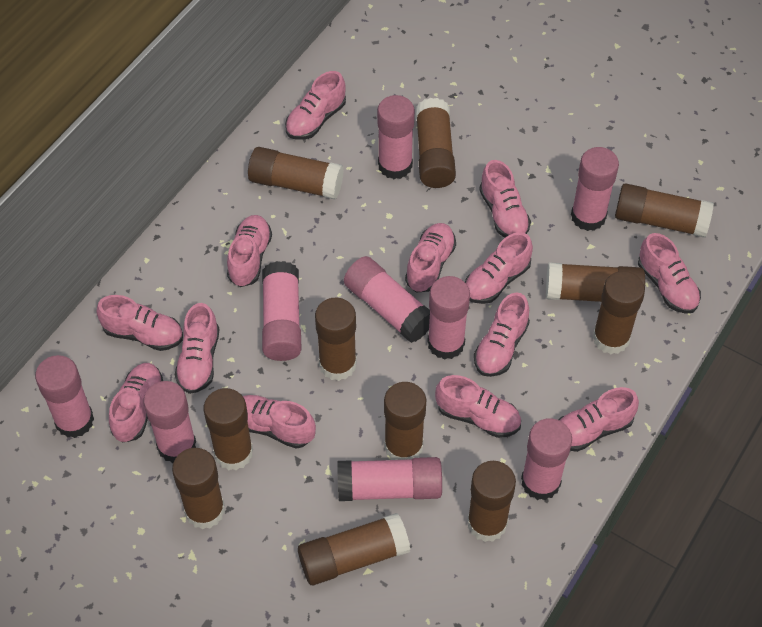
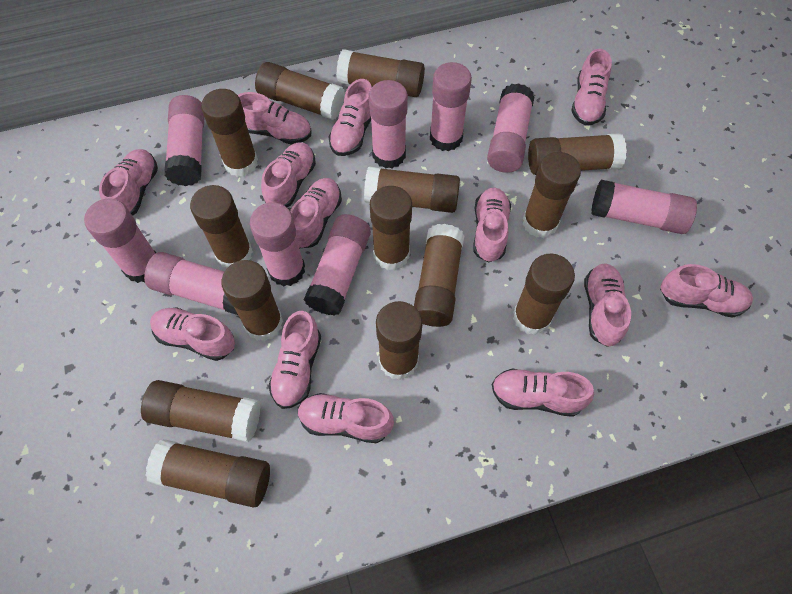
brown glue stick: [172,448,225,529] [204,388,253,470] [248,147,344,200] [298,513,410,585] [315,298,357,381] [384,382,426,460] [415,98,456,188] [467,461,516,542] [546,262,645,304] [593,271,645,354] [615,184,714,238] = 11 -> [141,380,260,443] [145,439,270,508] [190,185,253,268] [201,89,258,177] [221,260,283,341] [255,62,345,120] [336,49,425,97] [364,166,460,213] [370,186,412,270] [376,301,422,380] [414,224,464,327] [513,254,575,335] [523,152,581,238] [528,133,627,175] = 14

